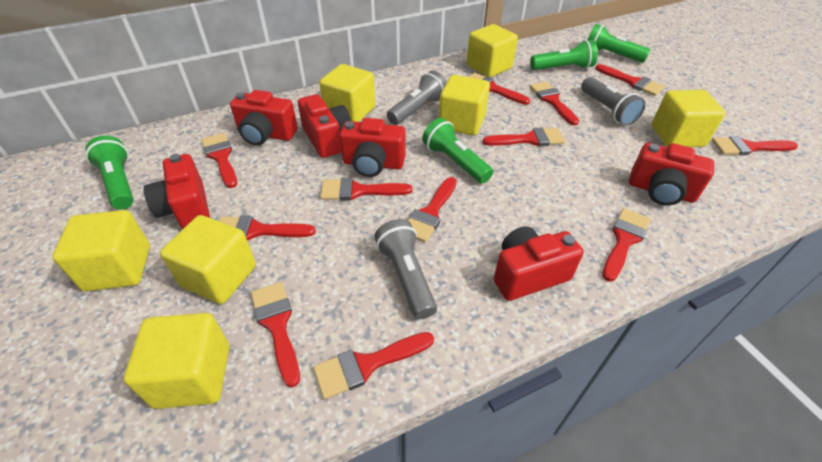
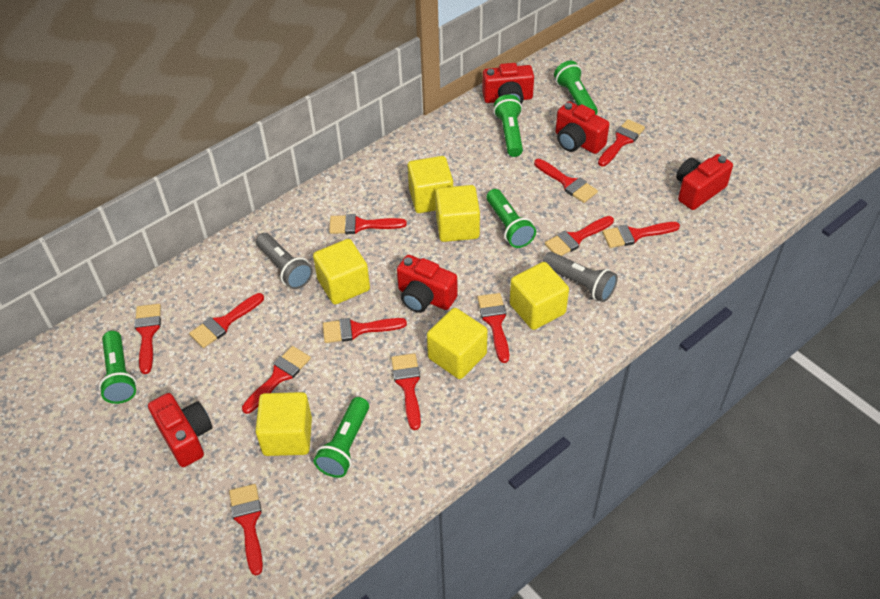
green flashlight: [85,136,134,210] [422,118,493,183] [530,40,598,70] [587,24,650,63] = 4 -> [99,331,137,404] [314,397,369,478] [486,189,536,248] [494,95,523,157] [554,61,598,114] = 5
grey flashlight: [374,219,437,319] [387,71,447,125] [581,77,646,126] = 3 -> [256,233,313,289] [543,252,618,302] = 2
red camera: [144,154,210,229] [230,90,298,145] [298,94,351,158] [340,118,406,177] [494,226,584,301] [629,143,714,206] = 6 -> [148,393,212,467] [397,255,458,313] [482,63,534,104] [556,101,609,154] [676,154,733,210] = 5
yellow cube: [52,210,150,291] [124,313,229,409] [160,215,256,304] [319,64,375,122] [439,75,490,135] [467,24,518,77] [652,90,726,147] = 7 -> [255,392,312,456] [313,239,370,304] [408,156,453,213] [427,308,488,379] [435,185,480,242] [509,262,569,330] = 6

